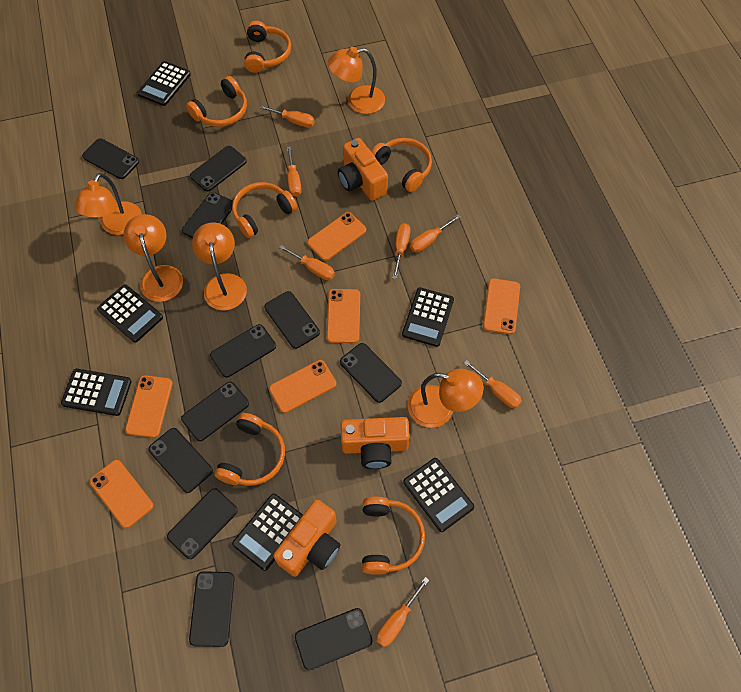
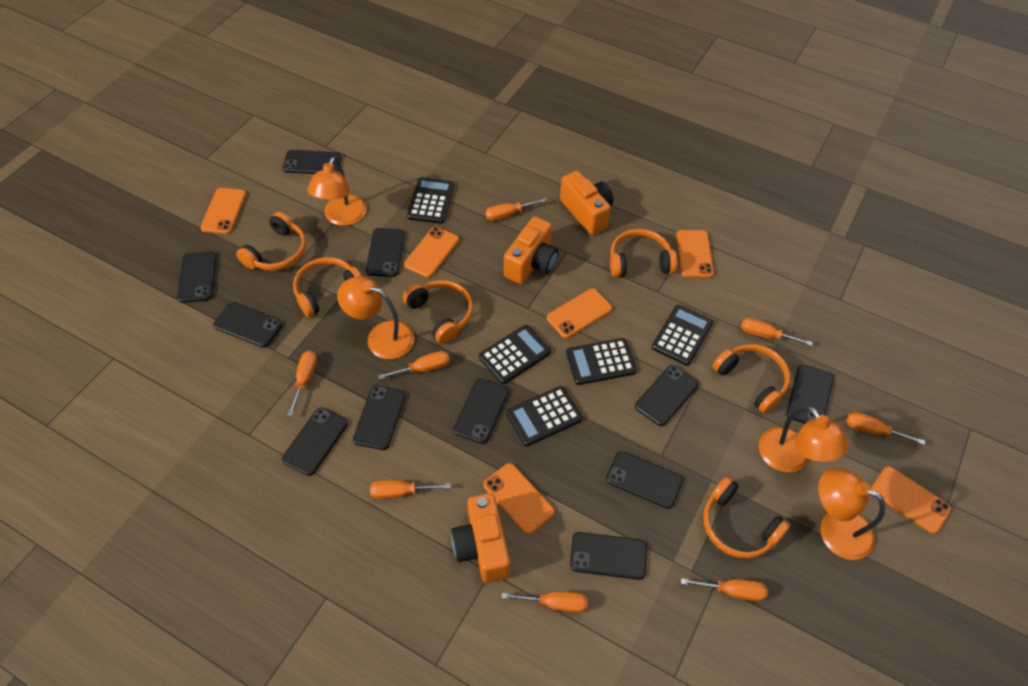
black calculator: [61,369,132,416] [97,284,163,343] [137,61,191,106] [232,493,303,571] [402,287,454,347] [403,458,474,532] = 6 -> [407,177,454,224] [479,325,551,384] [506,386,582,446] [566,338,637,385] [652,305,713,366] = 5
orange lamp: [75,173,142,235] [124,214,183,302] [192,222,247,311] [328,47,385,114] [408,369,484,428] = 5 -> [307,157,367,226] [337,276,414,359] [759,406,849,473] [818,468,885,560] = 4
orange screwdriver: [260,105,315,127] [279,245,335,280] [287,147,302,197] [377,577,429,647] [392,223,411,279] [410,214,461,252] [464,360,522,408] = 7 -> [287,351,317,416] [370,480,451,499] [378,351,450,379] [485,198,547,221] [501,592,588,613] [681,578,768,601] [741,318,813,346] [846,412,925,445] = 8

